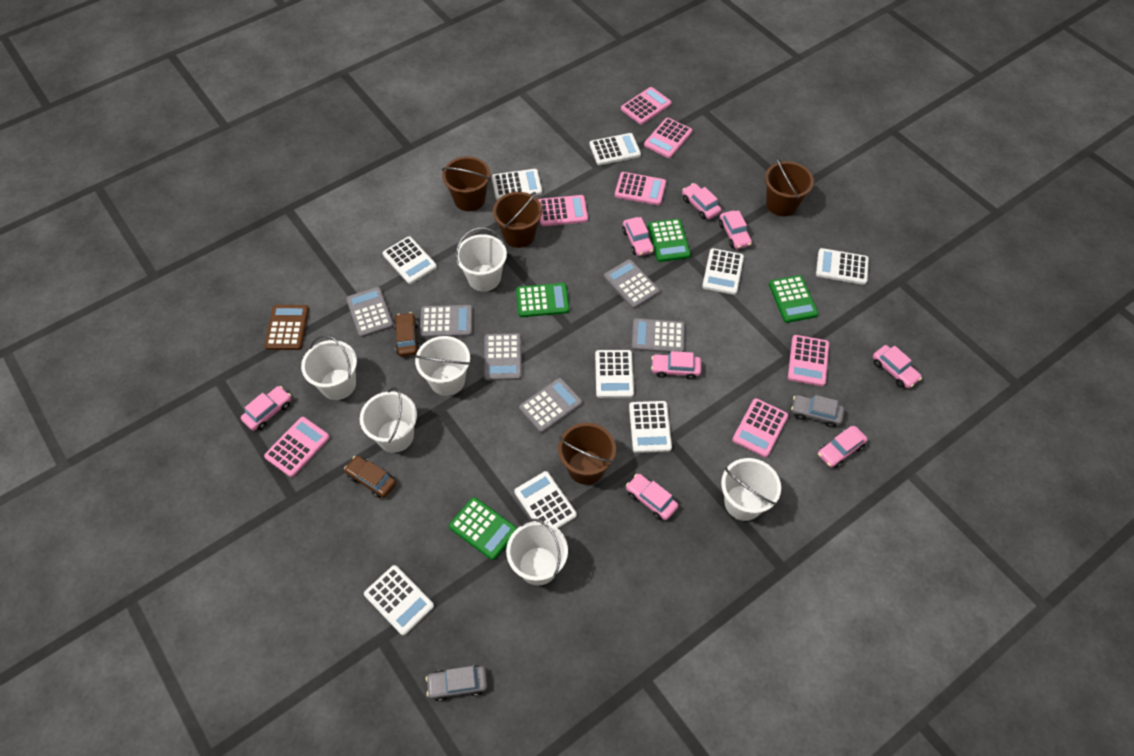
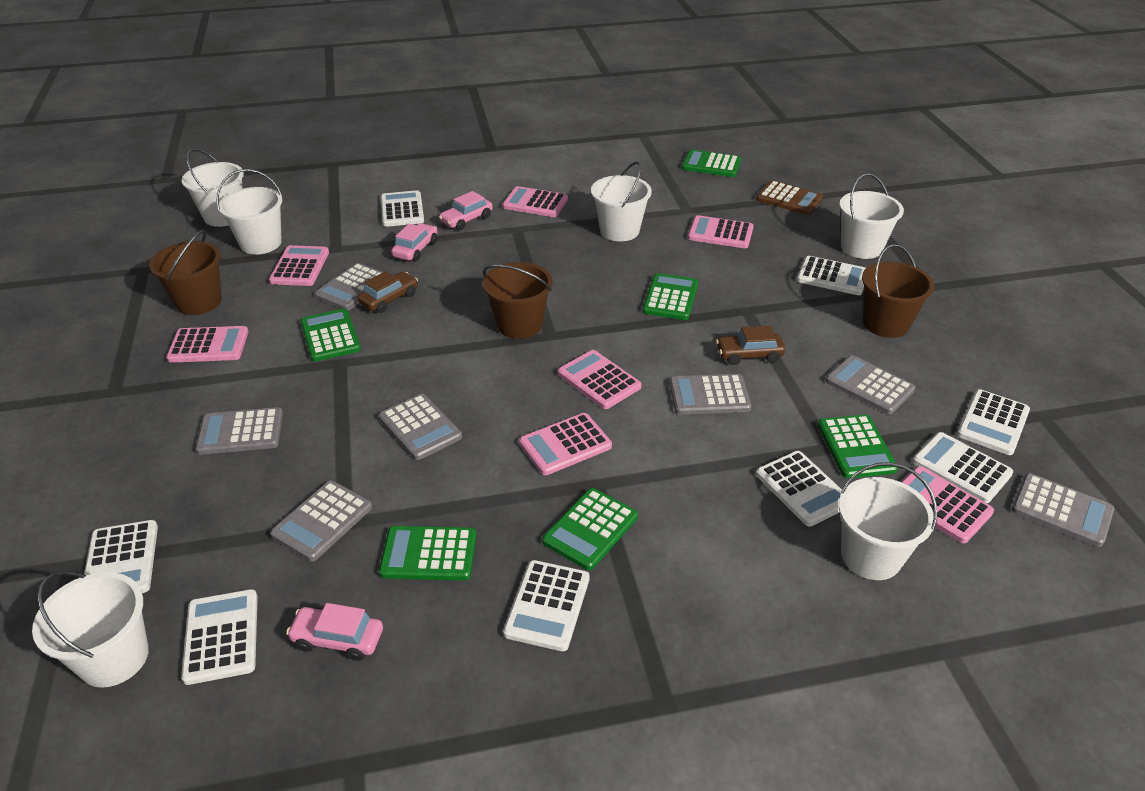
brown bucket: [442,156,490,211] [493,192,542,248] [558,423,616,485] [765,158,814,216] = 4 -> [149,230,222,315] [483,262,553,339] [862,244,934,338] = 3
green calculator: [449,497,517,560] [516,283,570,317] [648,219,691,262] [769,275,818,323] = 4 -> [300,309,361,362] [379,526,476,581] [542,488,638,570] [643,273,698,320] [682,150,741,177] [818,415,898,479] = 6
grey calculator: [346,287,394,338] [420,305,473,338] [484,333,521,381] [519,378,583,433] [604,259,660,309] [632,318,685,353] = 6 -> [195,407,283,455] [270,481,372,561] [315,263,383,310] [379,394,462,460] [669,374,751,415] [826,355,915,414] [1012,473,1114,547] = 7
grey car: [426,665,487,701] [791,395,844,428] = 2 -> none = 0
pink car: [241,386,291,431] [622,217,654,256] [626,474,678,520] [651,351,701,380] [682,183,721,220] [719,210,752,249] [818,426,868,468] [873,345,922,388] = 8 -> [286,603,383,661] [391,223,438,261] [439,191,493,230] = 3
white calculator: [364,565,434,636] [382,236,437,284] [492,169,542,200] [514,471,577,528] [589,133,641,165] [595,350,634,398] [629,401,672,453] [702,248,744,295] [816,248,869,285] = 9 -> [84,520,158,593] [181,589,258,685] [381,190,424,227] [503,560,590,651] [756,451,842,527] [797,256,866,295] [912,432,1013,503] [957,389,1030,455] = 8

